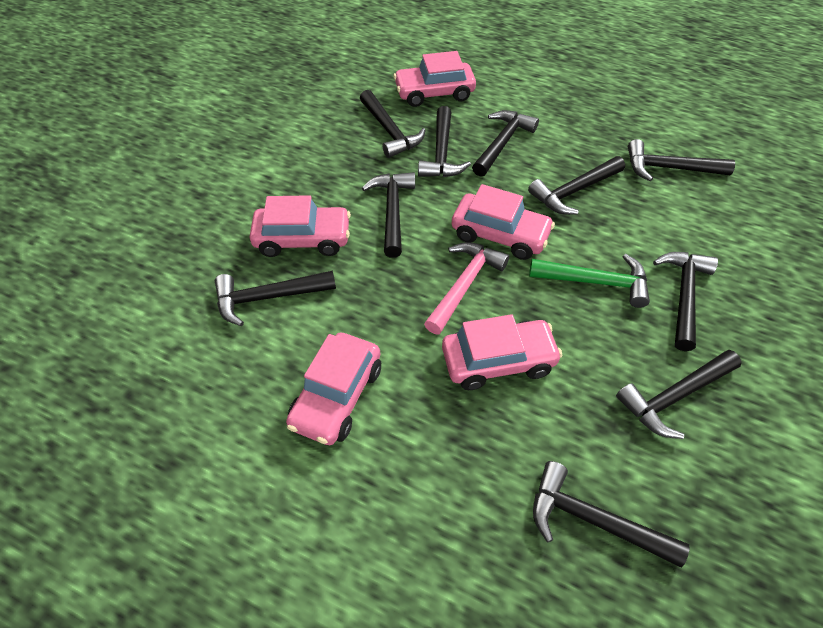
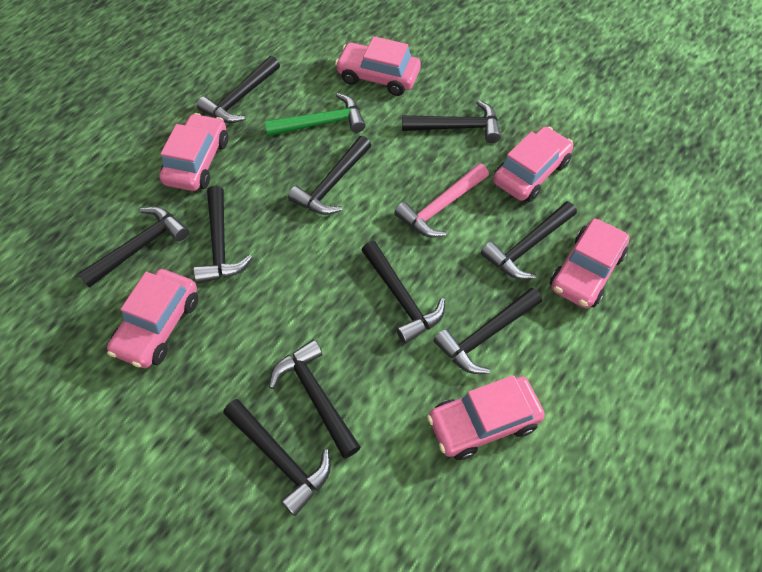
pink car: [250,195,351,257] [286,333,381,445] [393,51,476,107] [442,314,562,390] [452,184,555,260] = 5 -> [107,269,199,368] [159,113,228,191] [335,36,421,96] [427,375,545,460] [493,126,573,202] [550,218,630,308] = 6

